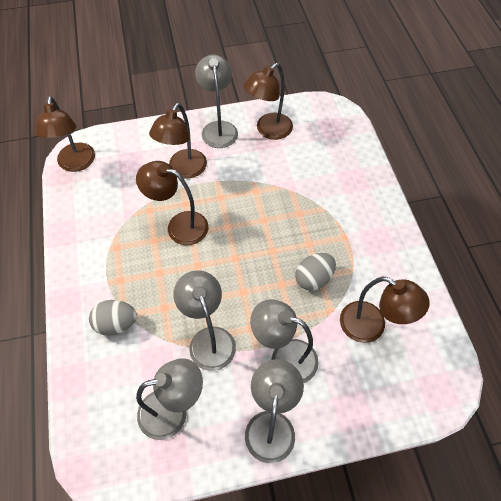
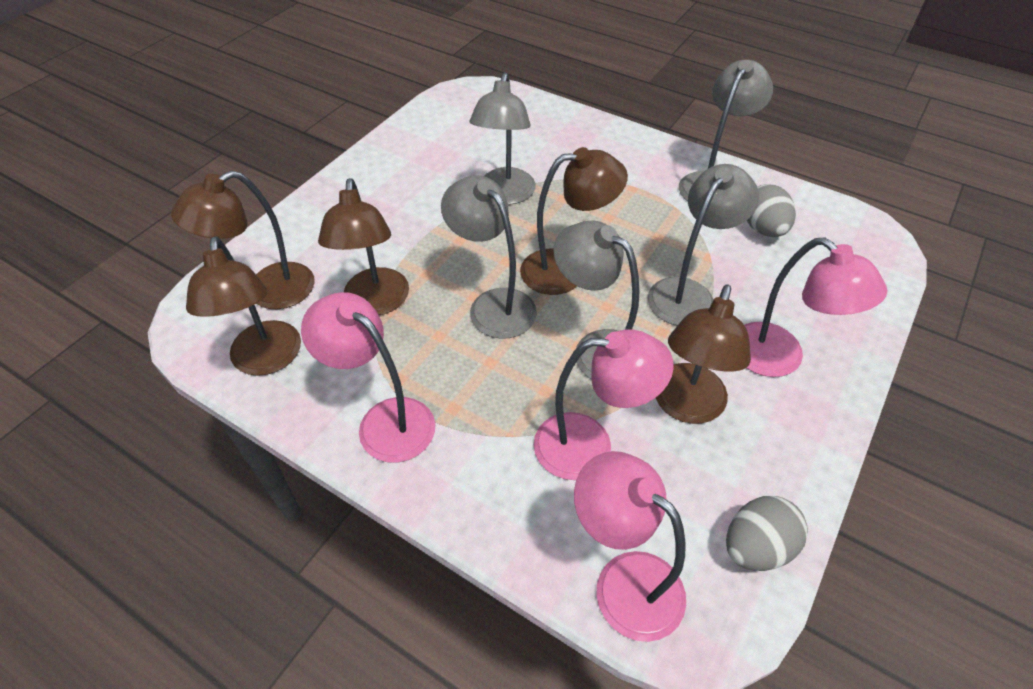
pink lamp: none = 0 -> [301,292,435,463] [534,329,674,480] [574,451,686,642] [744,238,887,377] = 4

